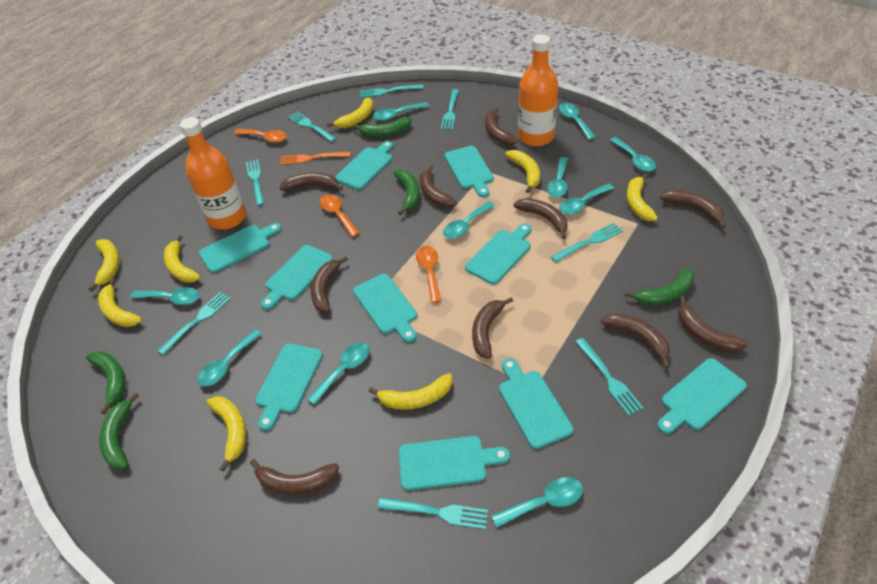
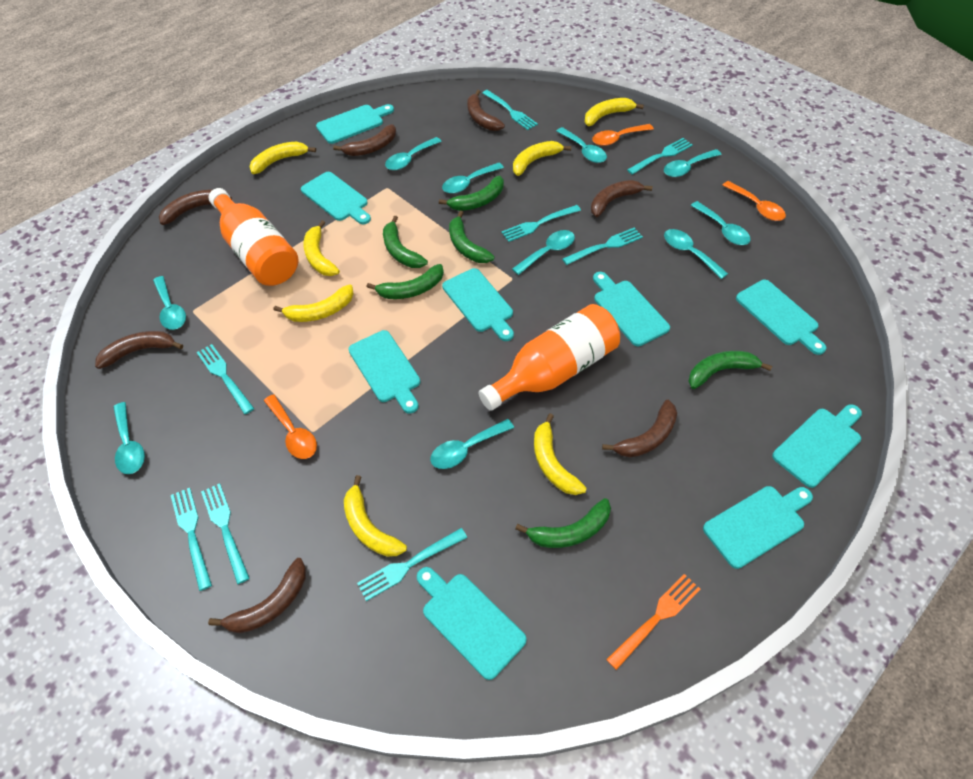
brown banana: [250,459,339,495] [280,172,343,191] [311,256,348,313] [420,165,457,207] [472,297,513,359] [485,107,517,145] [513,198,567,239] [601,313,670,368] [660,190,725,228] [678,296,748,352] = 10 -> [95,331,183,369] [159,190,232,225] [208,558,306,633] [333,124,396,156] [467,90,505,131] [591,180,652,217] [602,400,677,457] = 7
green banana: [86,351,126,414] [99,392,139,470] [352,117,411,137] [394,169,420,215] [625,267,694,305] = 5 -> [367,264,444,299] [383,216,428,268] [439,176,504,211] [449,211,494,263] [516,498,611,548] [688,351,772,389] = 6
turquoise cutting board: [199,223,282,273] [255,343,323,431] [261,245,333,310] [335,141,393,190] [353,274,417,343] [399,436,510,491] [444,146,494,197] [465,224,531,284] [499,358,573,449] [657,358,747,434] = 10 -> [301,172,371,224] [316,104,394,144] [348,330,420,414] [417,567,527,680] [442,268,514,341] [593,272,670,346] [703,486,813,569] [736,280,826,355] [772,404,862,488] = 9
yellow banana: [88,239,120,291] [98,278,142,327] [164,235,201,283] [207,396,246,471] [327,97,374,128] [369,373,452,410] [505,150,540,193] [627,173,658,221] = 8 -> [249,142,316,174] [274,284,354,322] [303,220,340,276] [344,475,407,557] [513,141,571,176] [534,413,587,495] [585,98,644,126] = 7

